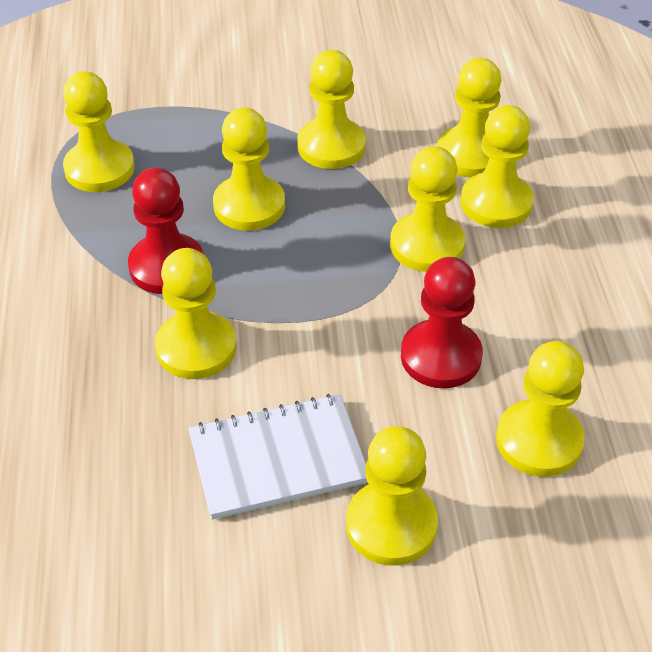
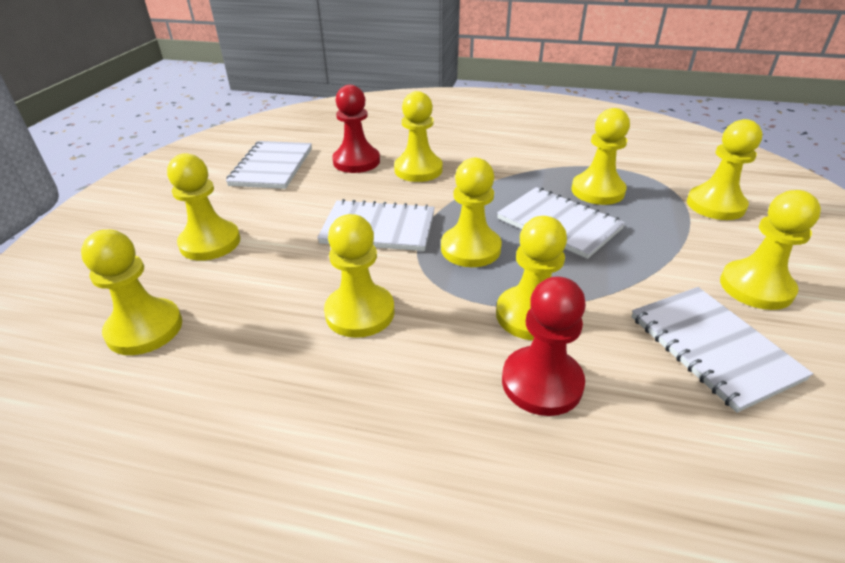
white notebook: [188,394,368,519] = 1 -> [226,141,312,189] [317,199,435,251] [497,187,625,259] [631,287,813,413] = 4

